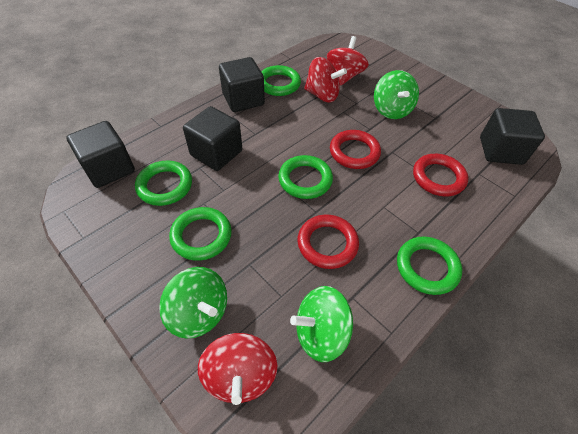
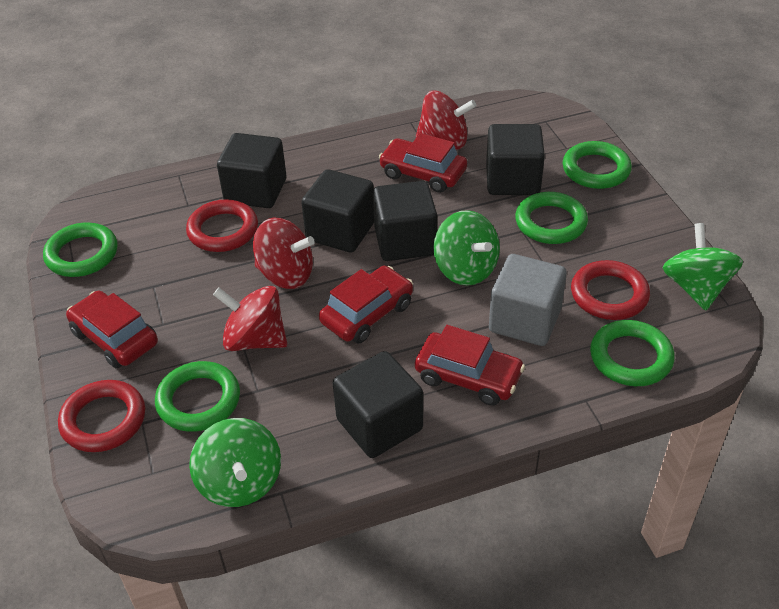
black cube: [66,121,135,188] [183,106,242,171] [219,57,265,112] [480,108,545,165] = 4 -> [217,133,287,208] [301,169,374,253] [333,351,423,458] [373,181,437,261] [486,124,545,195] = 5
grey cube: none = 0 -> [489,254,567,346] = 1
red car: none = 0 -> [66,291,158,369] [319,266,413,344] [379,133,467,193] [415,325,525,406] = 4

